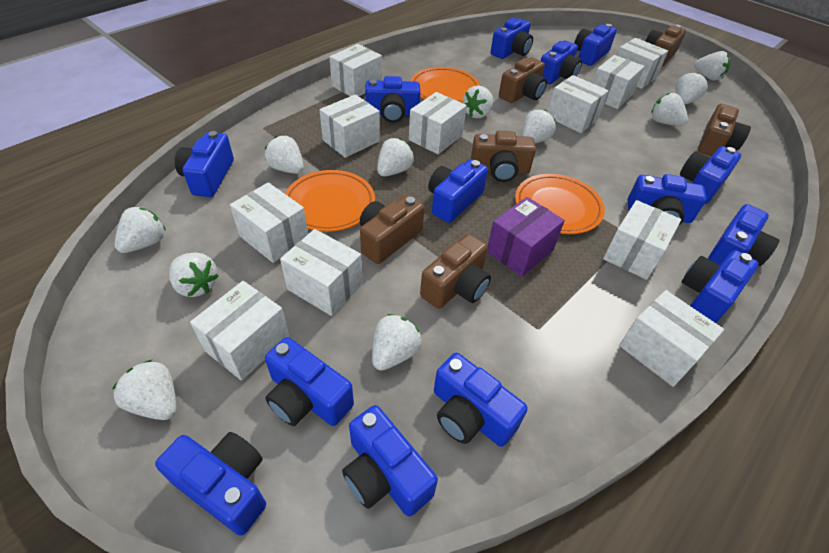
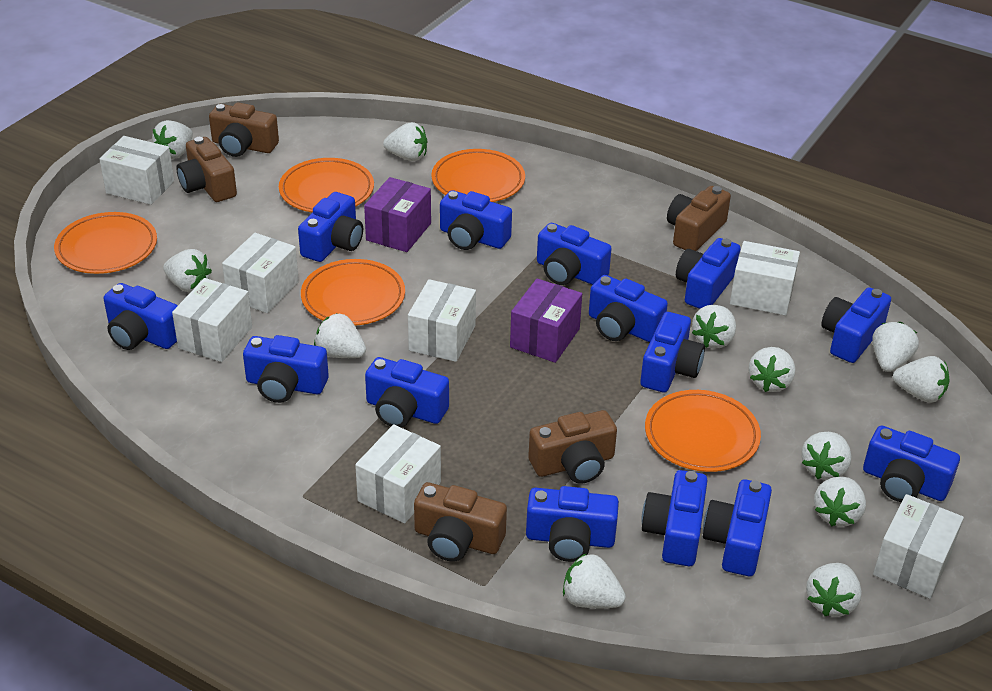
brown camera: [360,195,425,264] [420,234,491,309] [471,131,536,182] [499,58,547,103] [645,25,686,66] [698,104,751,156] = 6 -> [177,137,237,202] [209,102,279,157] [414,482,507,561] [528,410,617,484] [667,186,731,251] = 5
orange plate: [285,170,375,232] [411,67,480,103] [515,174,605,234] = 3 -> [54,212,157,274] [279,158,374,212] [301,259,405,325] [431,149,525,202] [645,390,761,472] = 5
purple box: [487,197,565,277] = 1 -> [364,177,431,252] [510,278,582,363] = 2
white box: [190,281,289,381] [230,182,308,263] [280,229,363,316] [319,94,380,158] [329,44,382,96] [409,92,467,154] [548,75,609,133] [593,55,645,109] [603,200,681,280] [617,38,668,89] [619,290,724,387] = 11 -> [99,136,174,205] [172,278,252,362] [222,233,299,313] [355,424,441,523] [408,279,476,362] [730,241,800,316] [873,494,964,599] = 7
white strawberry: [112,360,176,420] [115,207,166,253] [169,252,219,297] [265,136,304,174] [372,314,421,371] [377,138,414,176] [463,85,493,118] [522,110,556,143] [651,93,688,126] [675,72,708,105] [694,51,730,81] = 11 -> [152,120,193,159] [163,249,212,292] [314,313,366,358] [383,122,427,161] [563,553,626,608] [692,305,736,349] [749,347,795,392] [801,432,852,480] [806,563,862,617] [814,477,866,527] [872,322,919,372] [893,356,949,403] = 12

